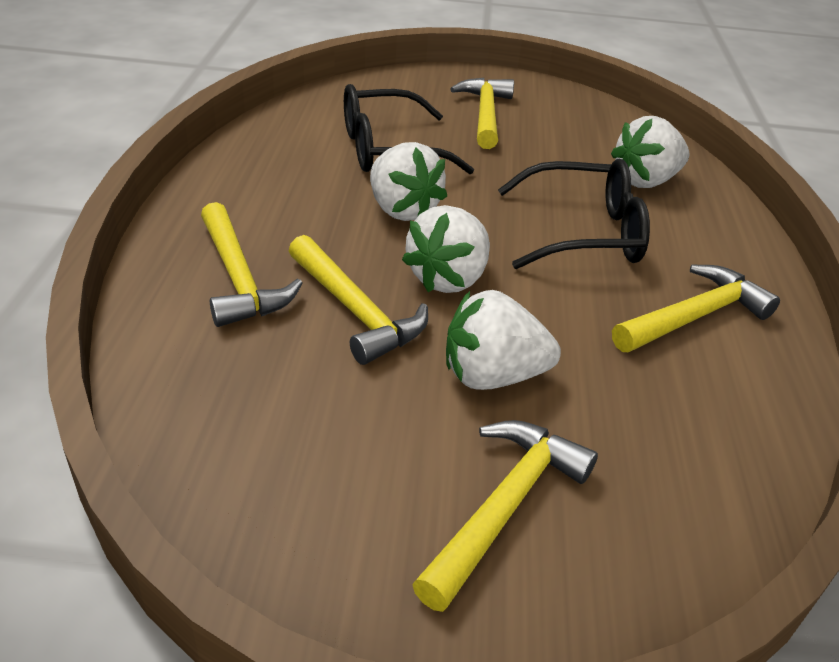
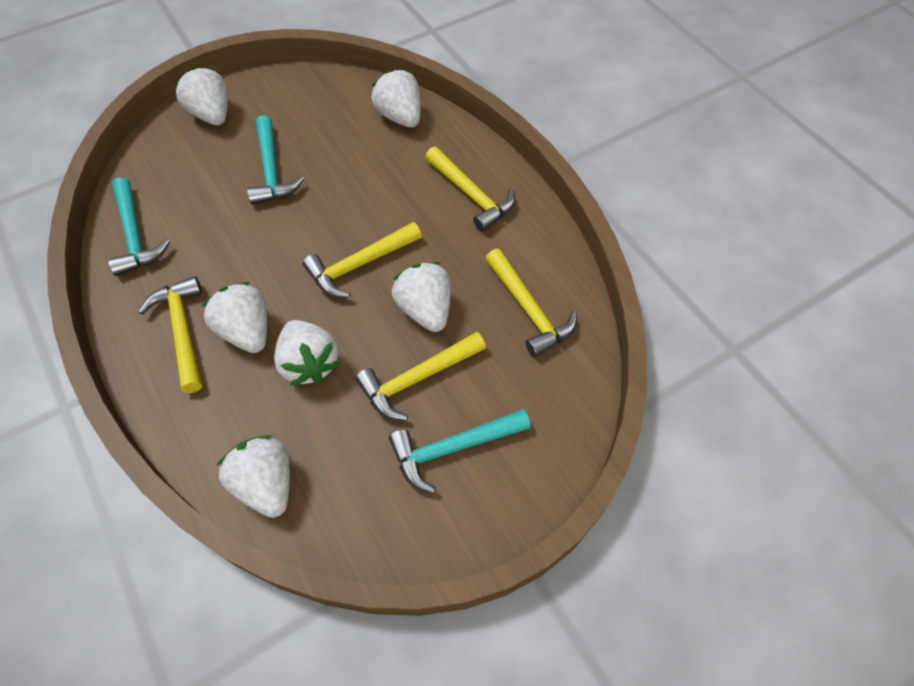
black glasses: [344,84,474,174] [498,159,650,269] = 2 -> none = 0
turquoise hammer: none = 0 -> [108,177,170,276] [247,115,304,205] [389,409,531,493] = 3
white strawberry: [370,142,447,221] [402,205,490,293] [446,290,561,390] [611,116,689,188] = 4 -> [174,67,228,125] [202,282,267,353] [216,435,290,518] [274,320,340,386] [371,69,421,127] [392,262,451,332] = 6

